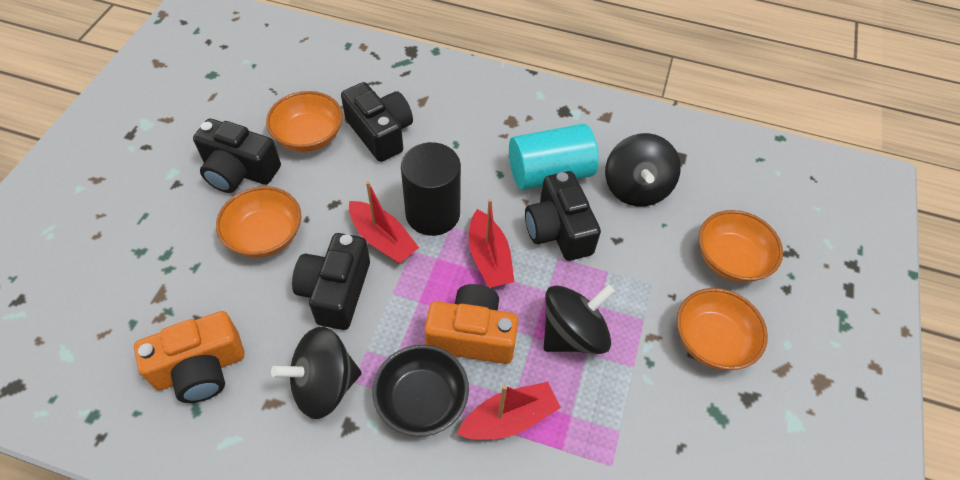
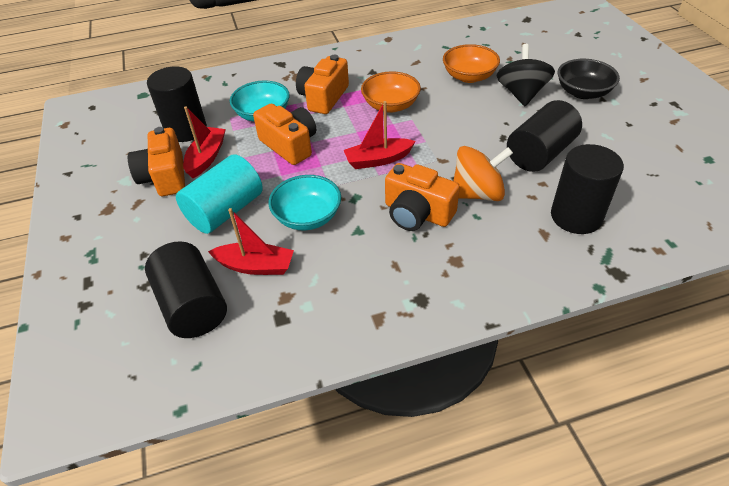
black camera: [193,119,281,193] [292,233,370,330] [341,82,413,162] [525,171,601,261] = 4 -> none = 0
black cylinder: [401,142,461,236] = 1 -> [145,241,227,338] [147,66,207,142] [507,100,582,172] [551,144,624,234] = 4
black spinning top: [271,327,362,419] [544,284,615,354] [605,133,681,207] = 3 -> [497,44,555,106] = 1
orange bowl: [216,186,301,258] [266,91,343,152] [677,288,768,370] [698,210,783,282] = 4 -> [361,71,421,113] [443,44,500,83] = 2
orange camera: [134,311,244,403] [425,284,518,364] = 2 -> [128,127,185,196] [253,104,316,165] [296,55,349,114] [385,163,460,231] = 4
orange spinning top: none = 0 -> [453,146,513,201] = 1
turquoise bowl: none = 0 -> [230,80,290,122] [269,175,341,230] = 2

